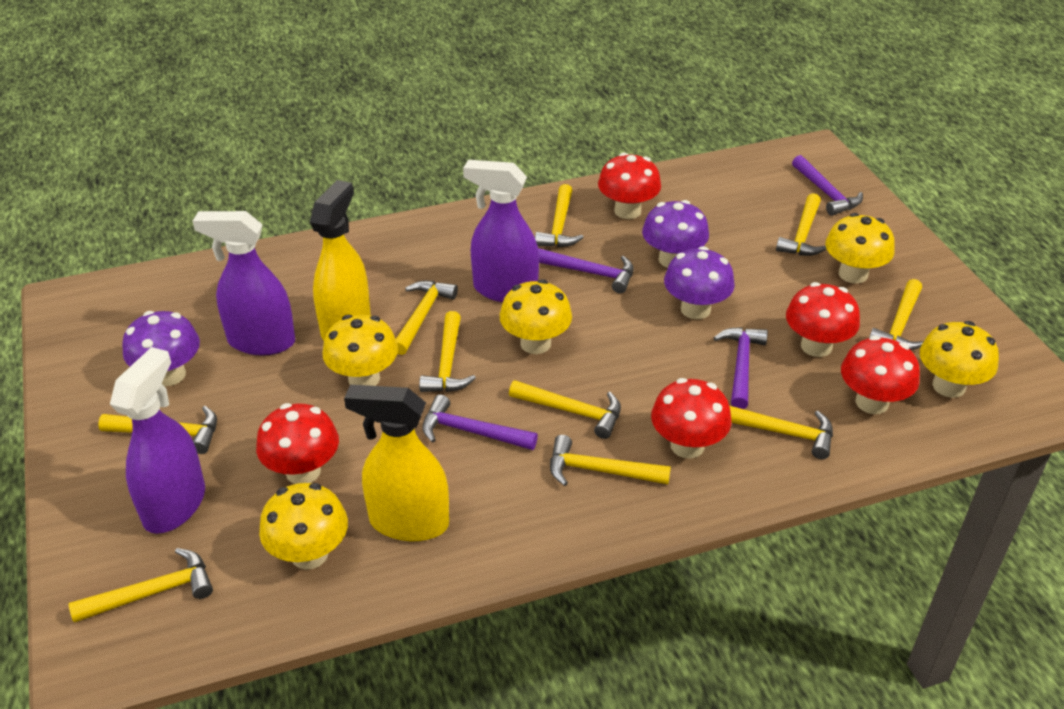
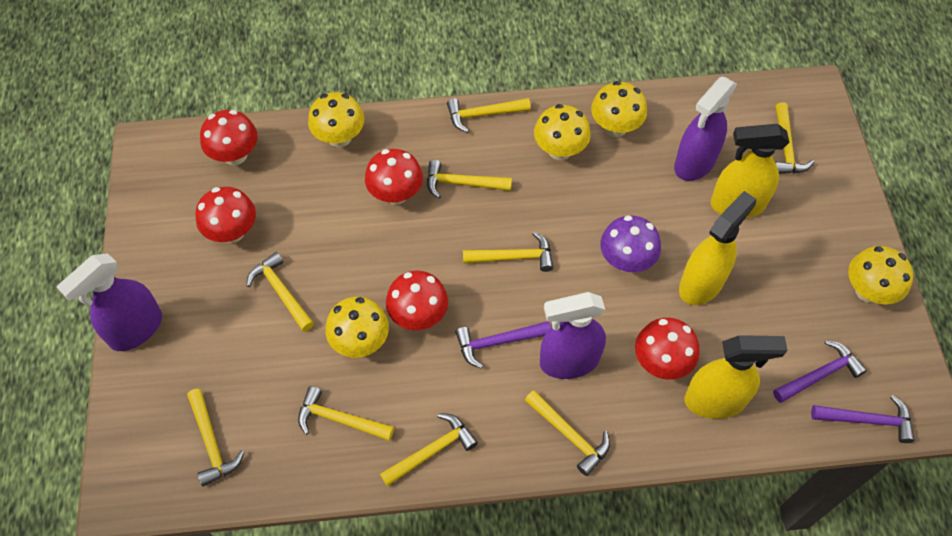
purple hammer: [422,395,538,450] [538,248,634,293] [714,327,768,409] [792,155,863,216] = 4 -> [455,322,551,369] [773,340,867,403] [811,395,914,443] = 3
purple mushroom: [122,311,200,386] [642,200,709,268] [664,246,735,319] = 3 -> [600,215,661,272] = 1
yellow hammer: [69,548,213,623] [98,406,217,454] [396,281,458,355] [419,311,476,392] [509,380,621,439] [535,184,584,247] [550,435,671,486] [729,405,833,459] [776,193,826,256] [869,279,924,351] = 10 -> [187,389,244,486] [246,252,314,332] [298,386,394,441] [380,413,478,486] [427,160,512,199] [447,98,531,133] [463,232,553,272] [525,390,610,476] [775,102,814,174] = 9
yellow spray bottle: [310,180,370,340] [344,385,449,541] = 2 -> [679,191,756,305] [684,335,788,419] [711,124,789,218] = 3

